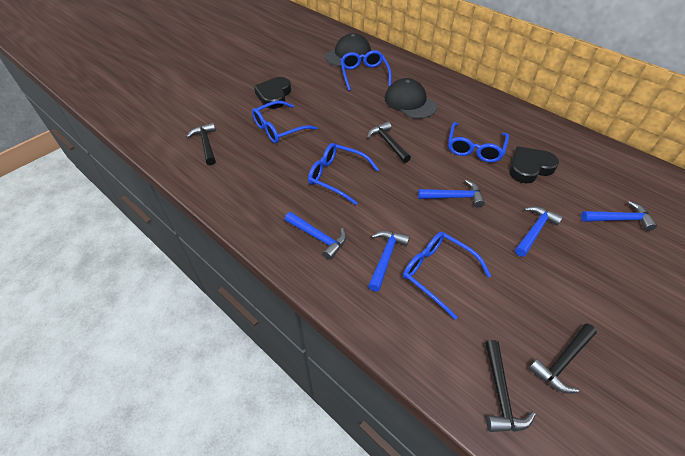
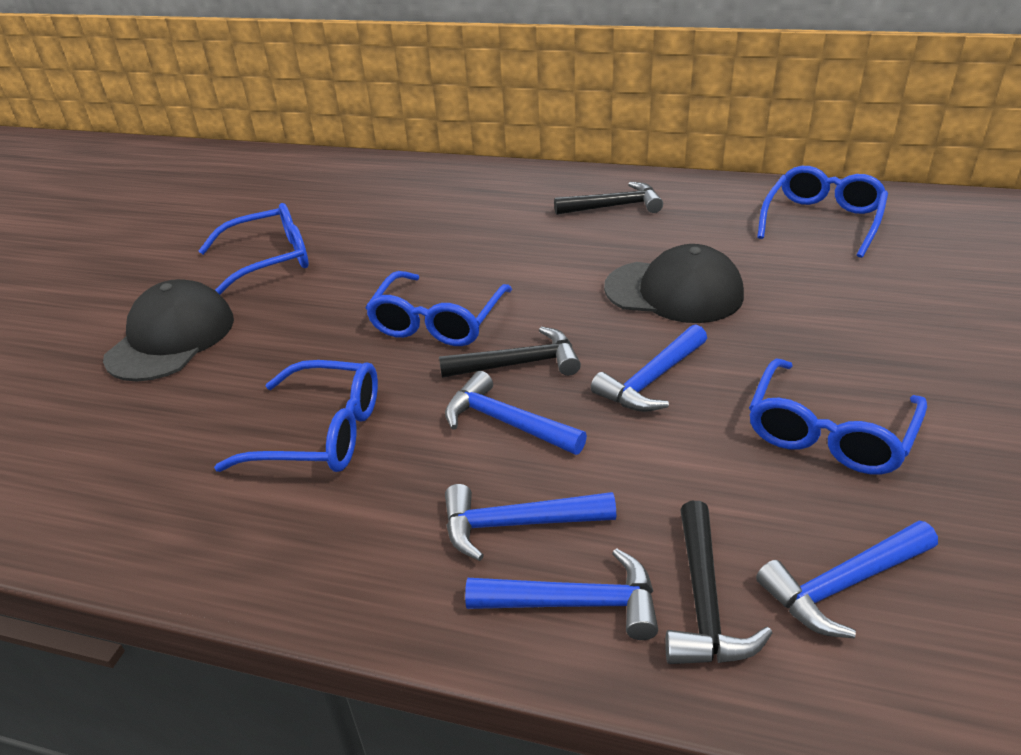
black hammer: [186,123,216,165] [367,122,411,163] [485,340,536,432] [528,323,597,394] = 4 -> [439,327,581,378] [554,182,663,215] [665,501,772,664] = 3
black heart: [254,77,291,109] [509,146,559,183] = 2 -> none = 0

